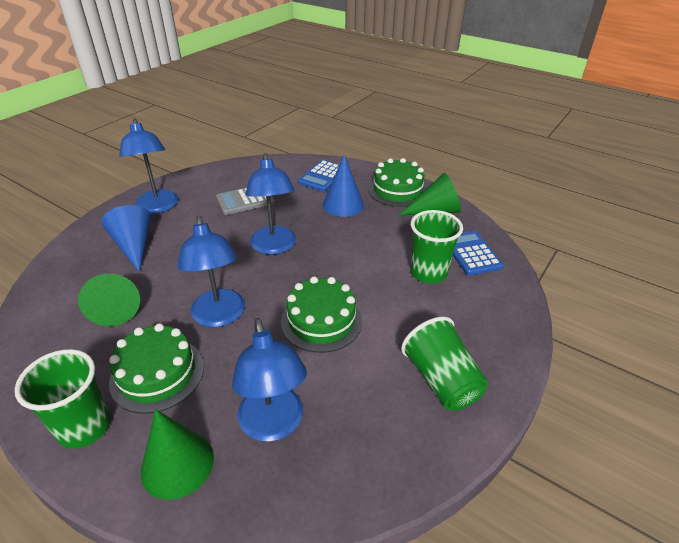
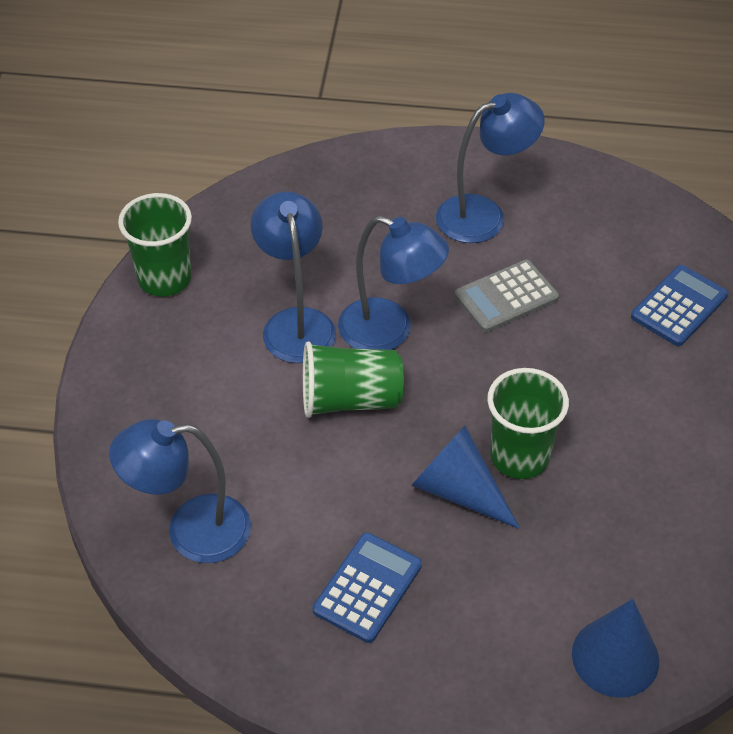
green cake: [109,323,204,414] [281,276,362,353] [368,158,427,207] = 3 -> none = 0
green cone: [78,274,140,326] [141,409,214,500] [398,173,461,216] = 3 -> none = 0

